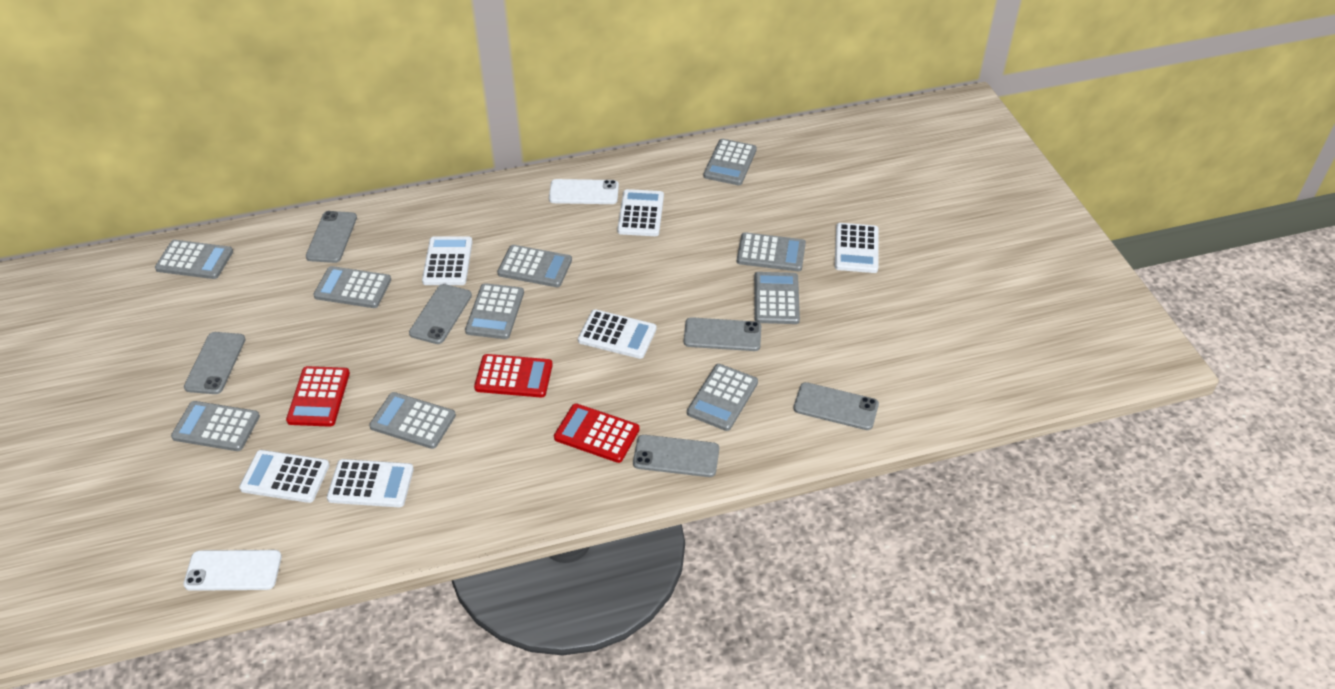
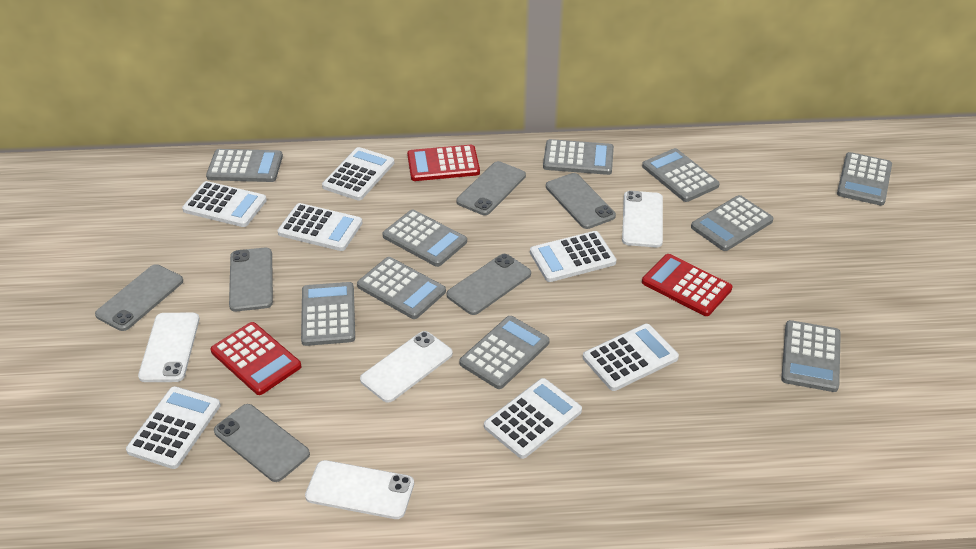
white calculator: [239,450,330,503] [327,459,414,507] [422,236,472,285] [578,309,656,359] [617,189,664,236] [835,223,879,273] = 6 -> [126,386,221,469] [182,181,267,227] [277,203,362,251] [322,147,394,201] [484,378,582,459] [530,231,616,282] [583,324,679,391] = 7
white phone: [183,550,282,591] [549,179,619,204] = 2 -> [138,313,199,382] [305,460,414,519] [360,331,453,403] [622,191,663,247] = 4

